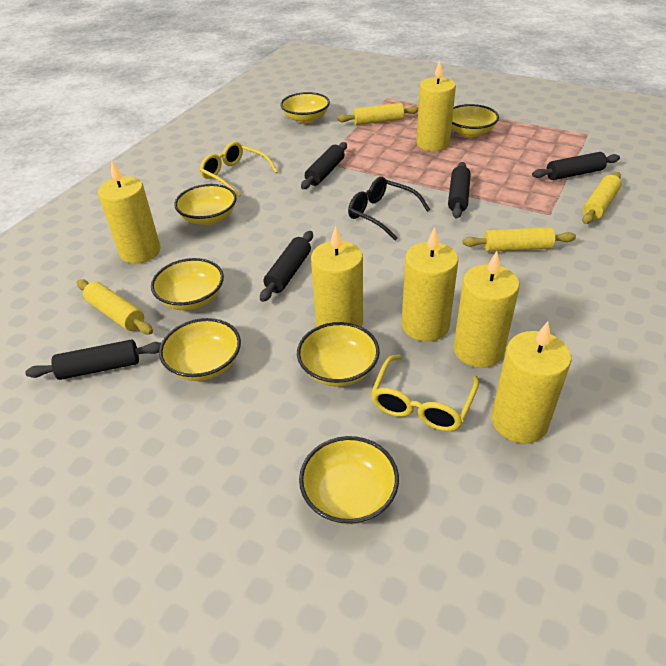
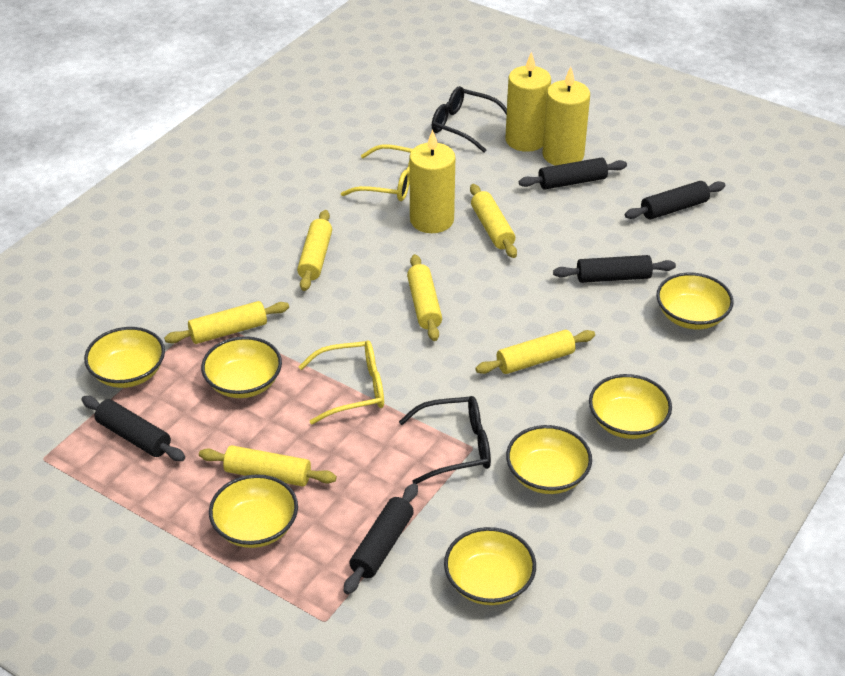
black glasses: [348,177,430,241] = 1 -> [399,396,491,484] [432,86,507,153] = 2
yellow candle: [98,160,161,264] [311,226,363,327] [401,227,458,342] [416,60,456,151] [453,251,519,368] [491,322,571,443] = 6 -> [409,130,455,233] [505,52,551,152] [543,67,590,165] = 3
yellow rolling pin: [77,279,153,334] [337,103,418,125] [463,227,576,252] [582,172,621,224] = 4 -> [164,301,289,344] [199,445,337,487] [297,210,332,291] [407,254,442,341] [470,184,517,258] [475,330,595,374] = 6

